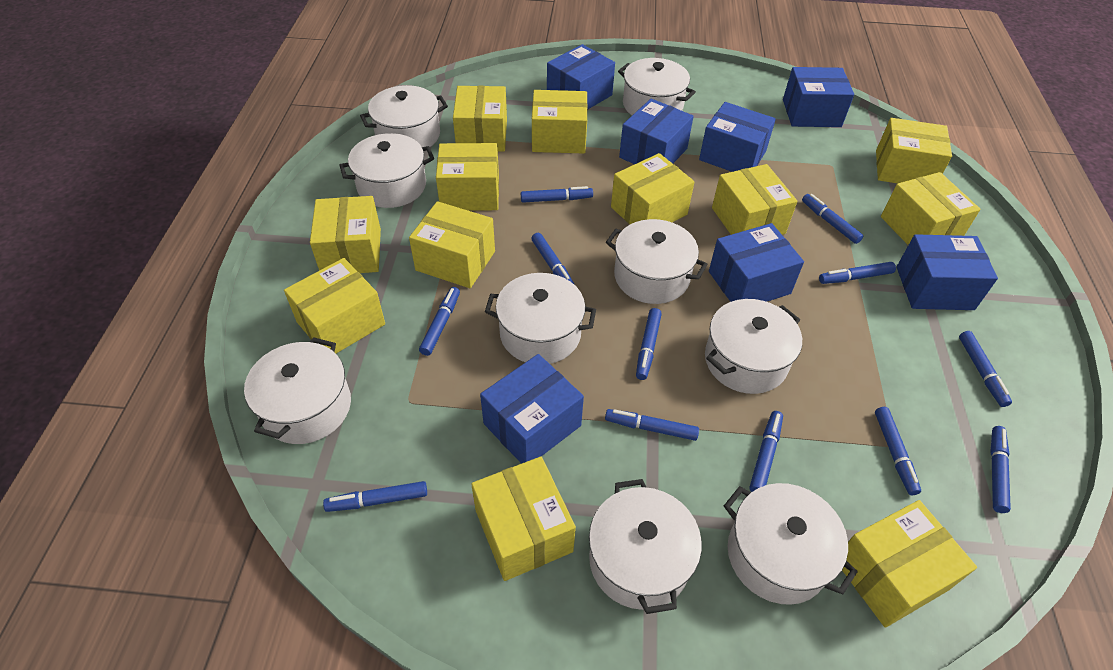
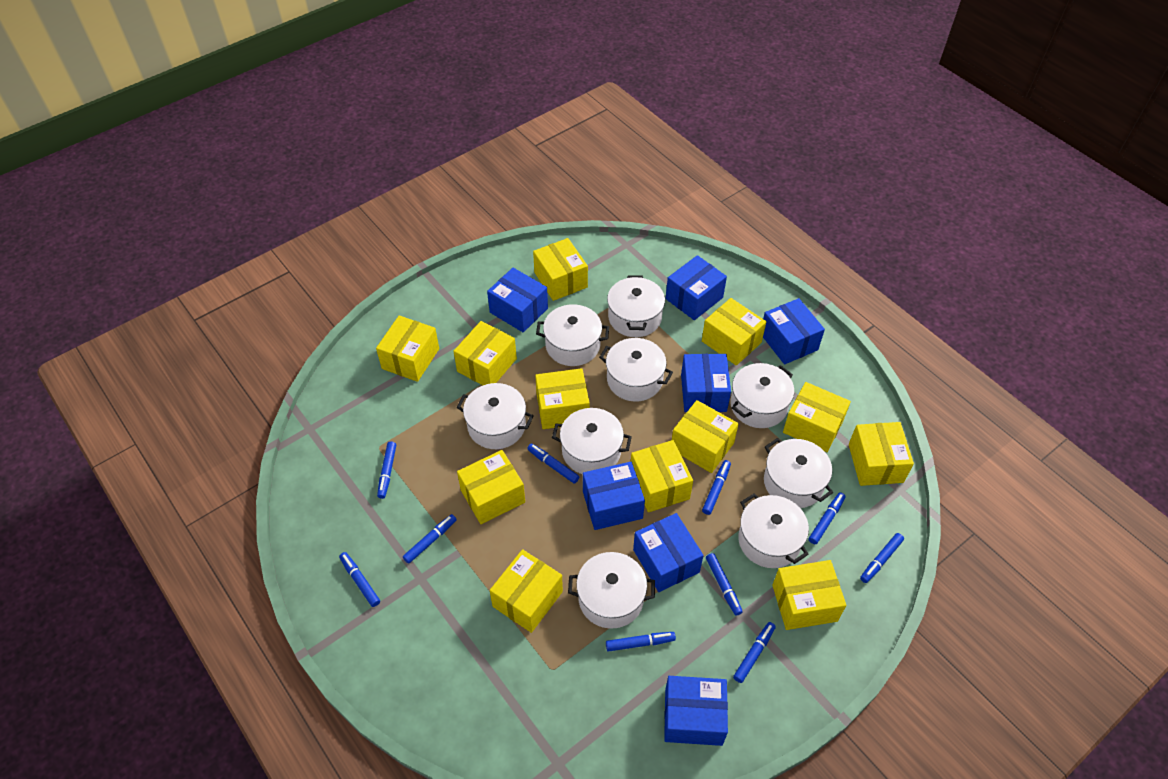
blue marker: [323,481,427,512] [419,287,460,356] [521,186,593,203] [531,233,574,284] [605,409,699,441] [636,308,662,380] [749,411,783,492] [802,194,863,244] [819,262,896,284] [875,407,921,495] [959,331,1012,407] [990,426,1011,513] = 12 -> [339,552,380,607] [377,441,396,499] [403,514,457,564] [527,444,579,484] [606,632,676,652] [702,460,731,515] [706,553,743,616] [733,622,776,683] [809,492,846,544] [860,533,904,583] = 10

